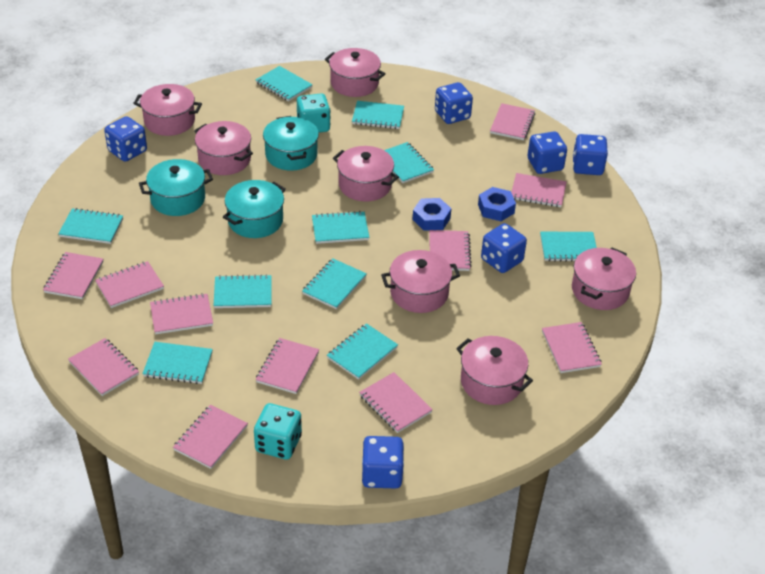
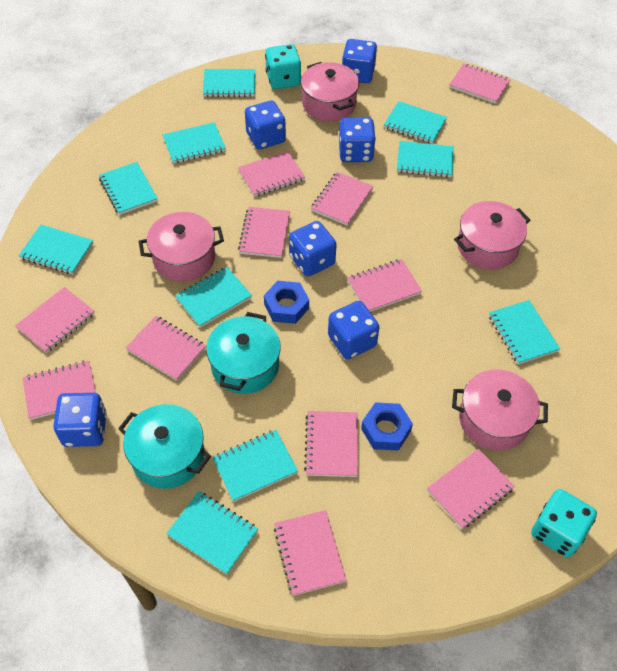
pink pot: [133,84,202,136] [194,121,253,175] [325,48,386,97] [333,146,399,202] [381,250,460,313] [456,336,533,405] [572,247,636,310] = 7 -> [138,212,224,282] [301,62,359,121] [452,369,548,451] [454,201,530,270] = 4
turquoise pot: [139,159,213,216] [223,180,286,238] [263,116,319,171] = 3 -> [118,404,211,489] [206,312,281,394] = 2

